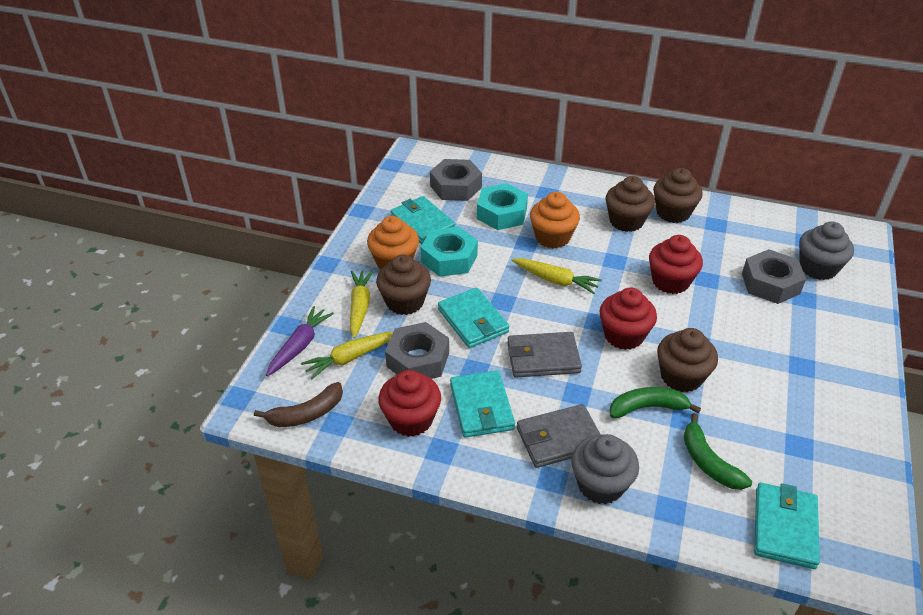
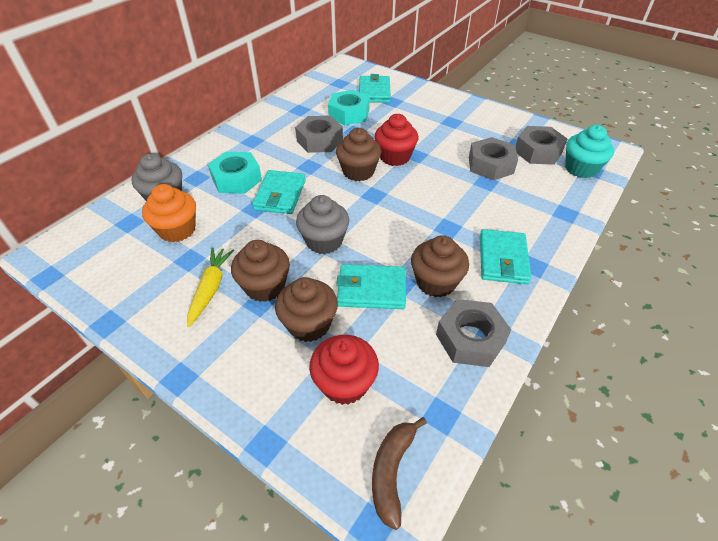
green banana: [610,387,701,418] [684,413,752,490] = 2 -> none = 0
grey nut: [385,322,449,379] [430,159,482,201] [742,249,806,304] = 3 -> [295,116,343,153] [436,299,512,367] [469,137,518,180] [515,126,567,165] = 4
grey wallet: [507,332,582,378] [517,404,601,468] = 2 -> none = 0
orange cupcake: [367,216,419,270] [530,192,580,248] = 2 -> [142,184,196,242] = 1
purple carrot: [266,306,334,376] = 1 -> none = 0
red cupcake: [378,370,441,437] [599,288,657,350] [649,235,703,294] = 3 -> [309,335,379,405] [375,114,419,166] = 2
turquoise cupcake: none = 0 -> [565,125,614,178] = 1
yellow carrot: [301,331,393,380] [350,270,374,338] [511,258,602,294] = 3 -> [187,248,234,327] = 1

